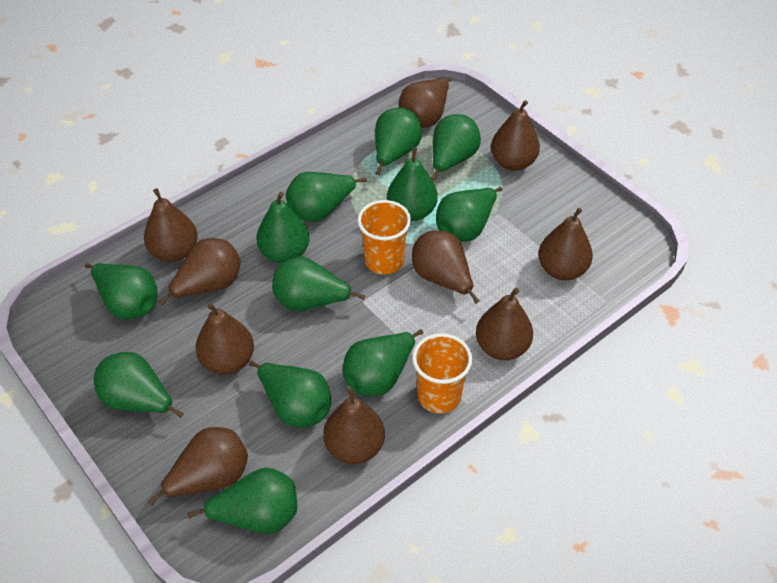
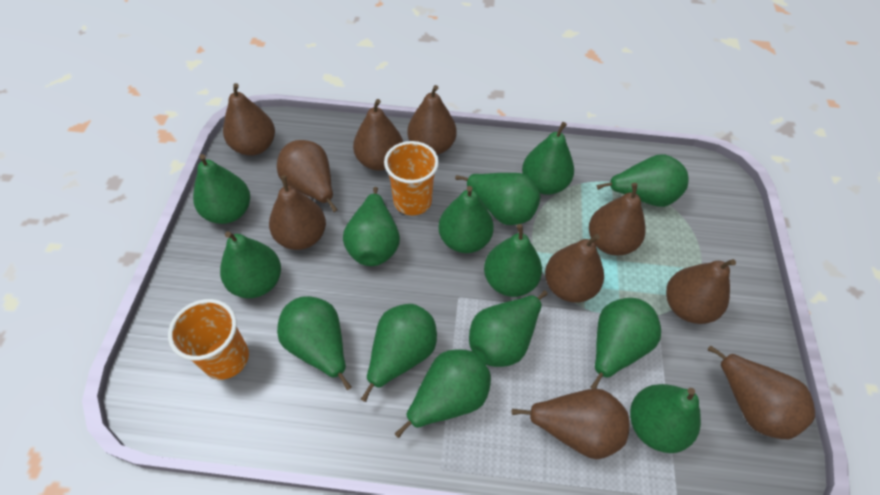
green pear: [85,263,158,319] [94,352,184,418] [187,467,297,534] [249,361,331,427] [256,192,309,263] [272,256,365,311] [286,172,367,222] [343,329,423,396] [375,108,422,175] [387,147,438,221] [431,114,481,181] [436,187,502,242] = 12 -> [193,154,250,224] [220,231,281,298] [277,296,352,390] [343,187,400,266] [361,304,437,402] [395,349,491,438] [438,186,494,253] [455,173,540,225] [469,291,548,367] [484,224,542,297] [522,122,574,195] [590,298,661,389] [596,154,688,207] [630,384,701,453] = 14

